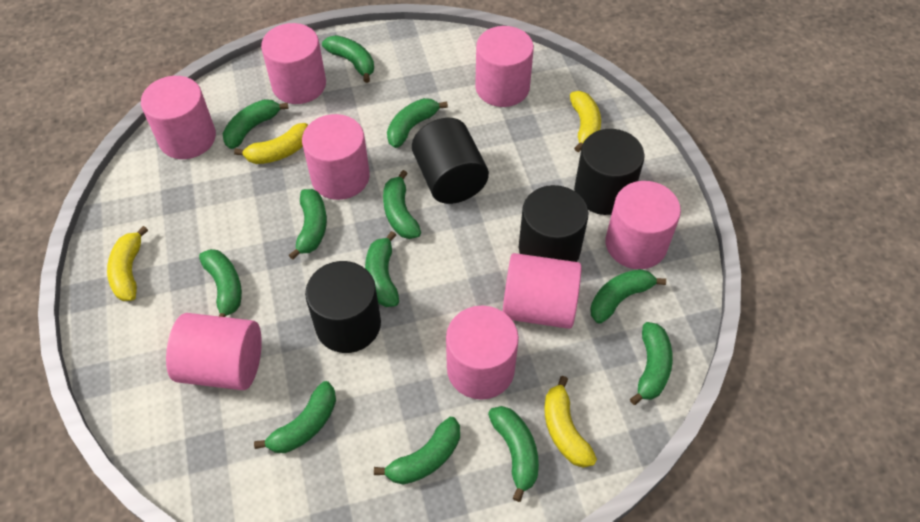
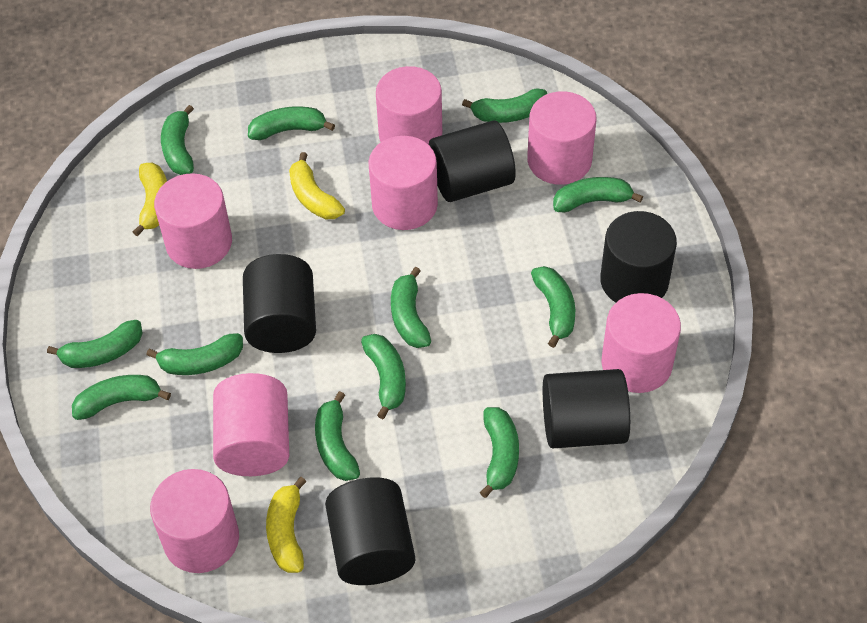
black cylinder: [305,261,381,353] [412,118,489,204] [519,185,588,262] [574,129,645,215] = 4 -> [243,254,316,353] [325,477,415,585] [429,120,516,202] [543,369,630,448] [600,211,677,302] = 5
pink cylinder: [141,76,216,159] [166,313,262,390] [261,23,326,104] [302,114,370,200] [446,306,519,400] [475,26,534,107] [503,253,582,329] [605,181,681,269] = 8 -> [150,469,239,573] [154,173,232,269] [213,373,289,476] [368,136,438,230] [376,66,442,145] [527,91,597,185] [601,293,681,393] = 7
yellow banana: [107,226,148,301] [234,123,308,164] [544,376,597,468] [570,91,601,152] = 4 -> [133,163,167,237] [266,477,306,573] [289,152,345,219] = 3

